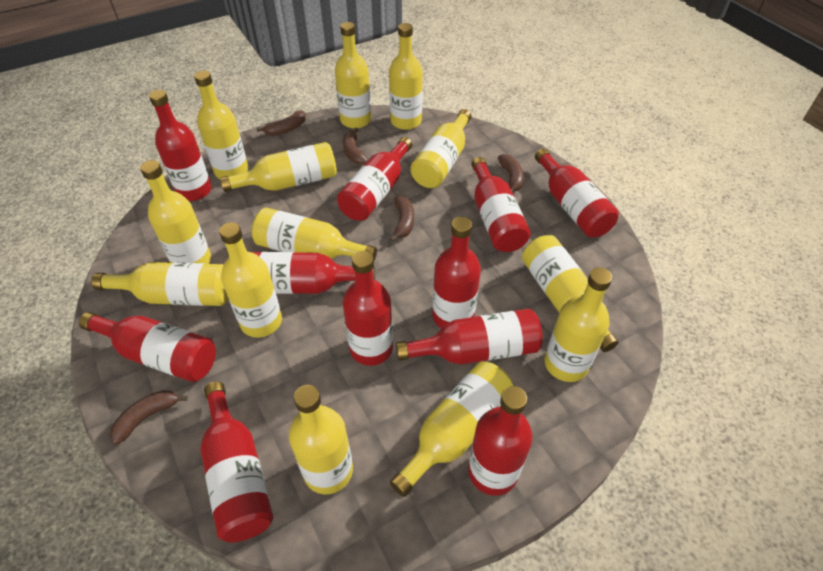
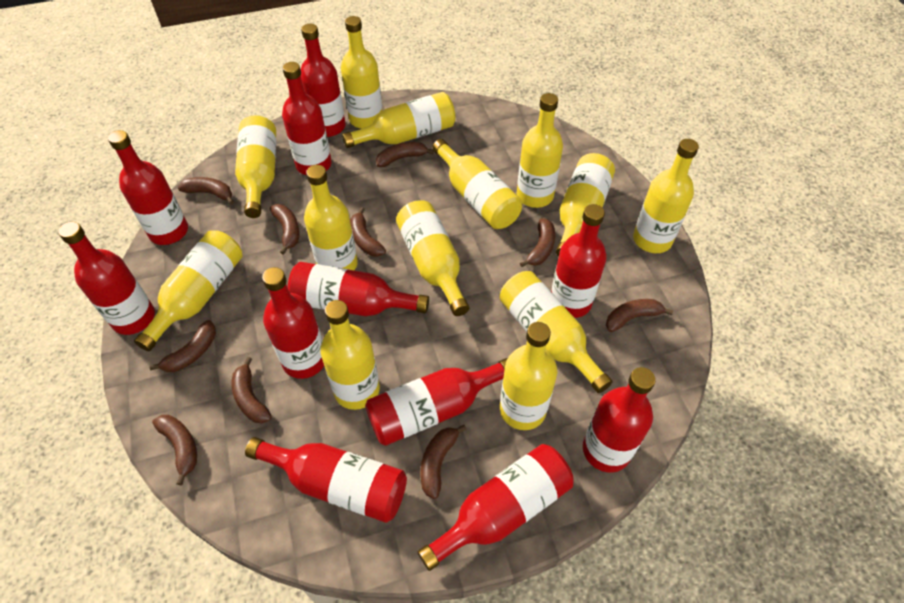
brown banana: [109,390,188,445] [257,110,306,136] [343,128,368,165] [390,196,414,242] [498,154,524,192] = 5 -> [149,320,216,372] [152,415,197,485] [178,177,234,204] [232,357,272,423] [270,204,300,255] [350,207,386,257] [376,142,434,167] [420,424,467,499] [520,218,555,267] [606,299,673,332] = 10

